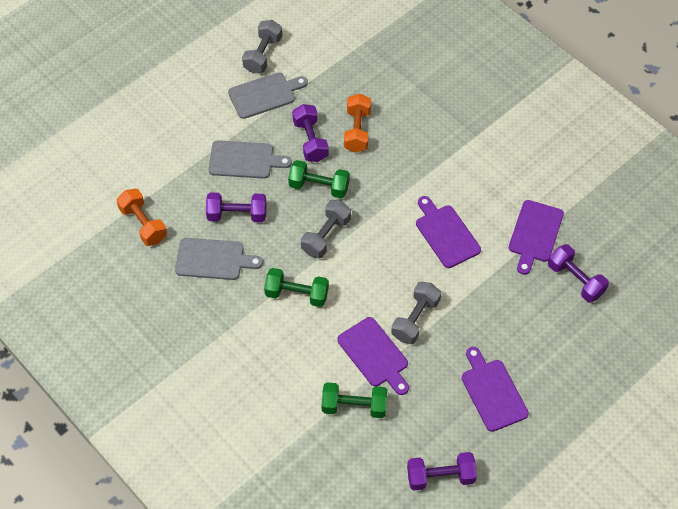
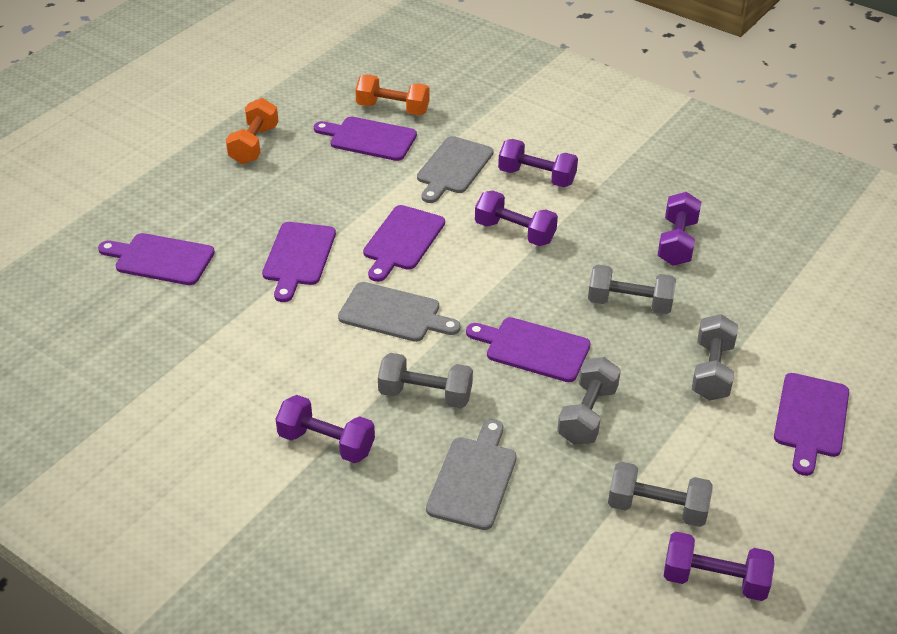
green dumbbell: [264,268,329,307] [288,160,350,199] [322,382,387,418] = 3 -> none = 0
grey dumbbell: [242,20,282,74] [301,200,351,258] [391,281,441,344] = 3 -> [378,353,473,408] [557,357,621,445] [588,264,676,314] [608,462,713,527] [692,314,738,401] = 5
purple cutting board: [337,317,409,395] [416,196,481,268] [462,347,529,432] [509,200,564,275] = 4 -> [98,233,215,285] [262,222,336,302] [314,117,417,161] [363,205,445,282] [466,317,590,382] [774,373,849,476] = 6
purple dumbbell: [206,193,266,222] [292,104,329,162] [407,452,477,491] [548,244,609,302] = 4 -> [276,395,375,463] [475,190,558,246] [498,139,578,187] [657,192,701,266] [664,532,774,601] = 5

